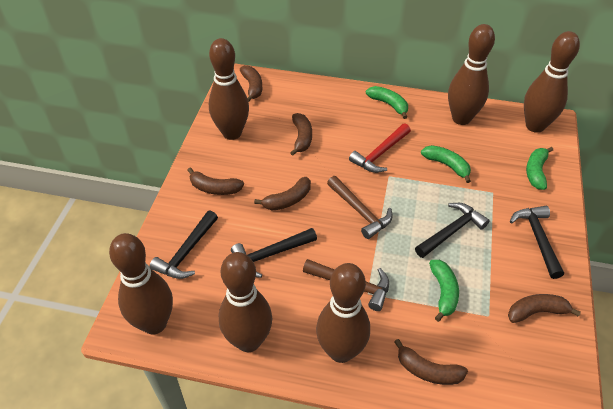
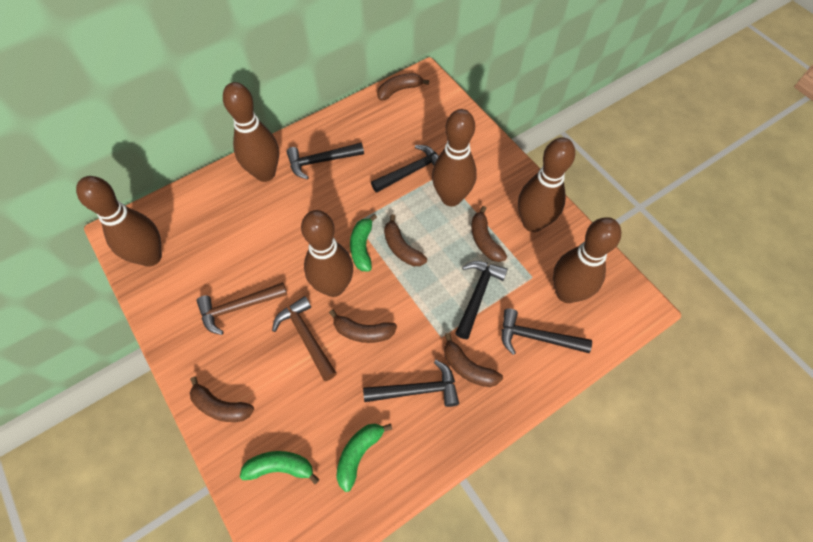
black hammer: [150,211,218,279] [231,228,317,278] [415,203,489,258] [510,206,564,279] = 4 -> [286,143,364,180] [363,360,459,407] [371,145,439,193] [455,261,508,339] [501,308,592,355] = 5
green banana: [366,86,408,119] [421,145,471,183] [429,260,459,322] [526,147,553,190] = 4 -> [240,451,319,484] [336,423,392,492] [350,214,377,272] = 3
red hammer: [349,124,411,173] = 1 -> none = 0

